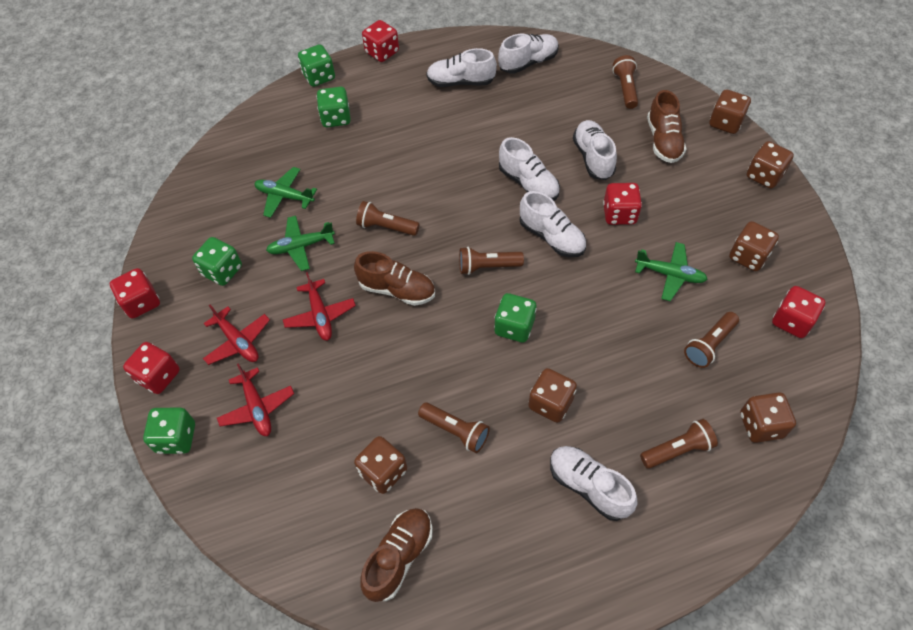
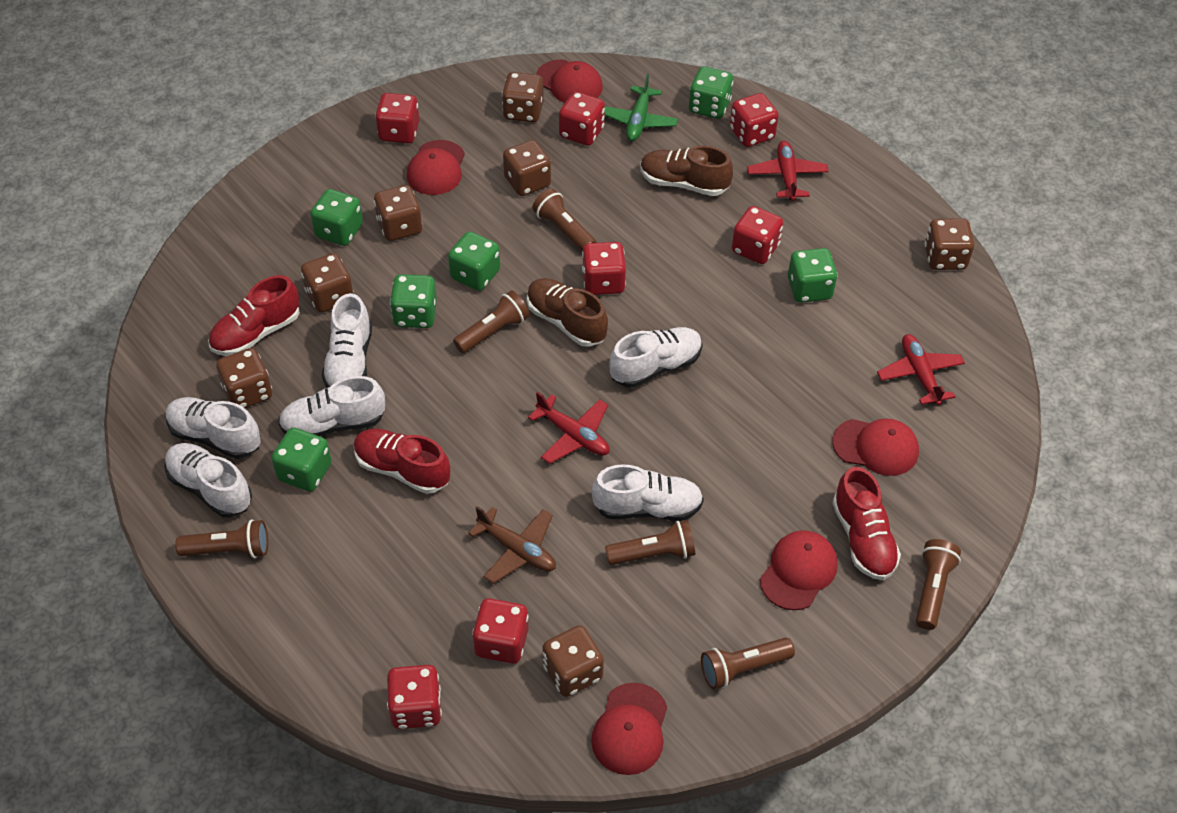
brown dice: [354,436,407,494] [528,368,577,423] [709,89,751,134] [729,221,779,271] [740,392,796,443] [747,141,794,189] = 6 -> [216,348,272,408] [301,253,354,313] [374,185,422,241] [502,72,544,122] [503,140,551,196] [542,625,604,697] [924,218,974,270] = 7
brown plane: none = 0 -> [468,506,556,584] = 1
brown shoe: [354,251,435,306] [360,508,433,602] [647,90,686,163] = 3 -> [527,278,608,347] [640,146,733,196] = 2
green dice: [143,408,195,454] [192,237,242,286] [298,44,335,87] [317,87,351,127] [494,293,537,343] = 5 -> [271,428,332,491] [310,189,363,246] [390,274,437,328] [448,231,500,291] [689,66,733,119] [788,248,837,303] = 6
green plane: [254,167,317,218] [266,216,335,271] [635,242,708,301] = 3 -> [605,74,678,141] = 1
red cap: none = 0 -> [407,140,465,195] [536,59,603,103] [591,683,667,775] [760,530,838,610] [832,418,919,476] = 5
red dice: [110,268,160,319] [123,342,180,394] [362,20,399,62] [603,183,642,225] [772,286,825,338] = 5 -> [375,93,419,143] [387,665,442,729] [472,598,528,664] [559,91,605,146] [582,242,626,295] [730,93,779,147] [732,206,783,264] = 7
red shoe: none = 0 -> [208,275,300,356] [354,429,450,494] [832,467,901,580] = 3

